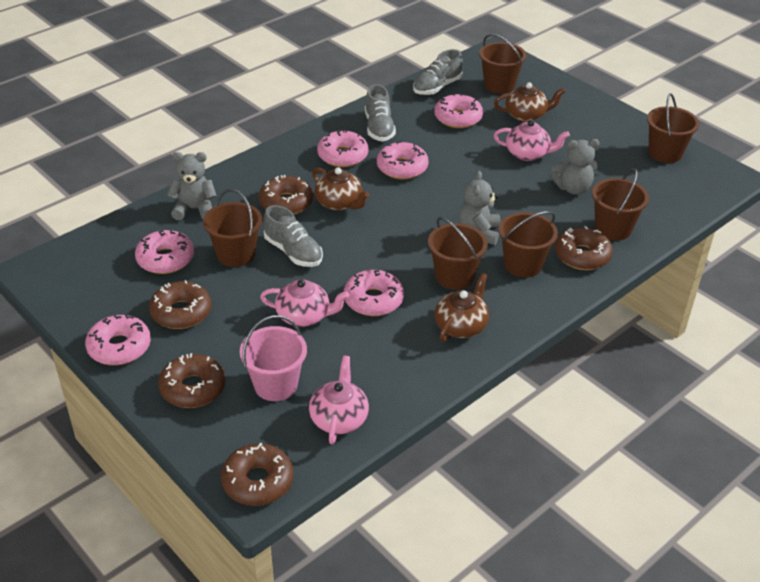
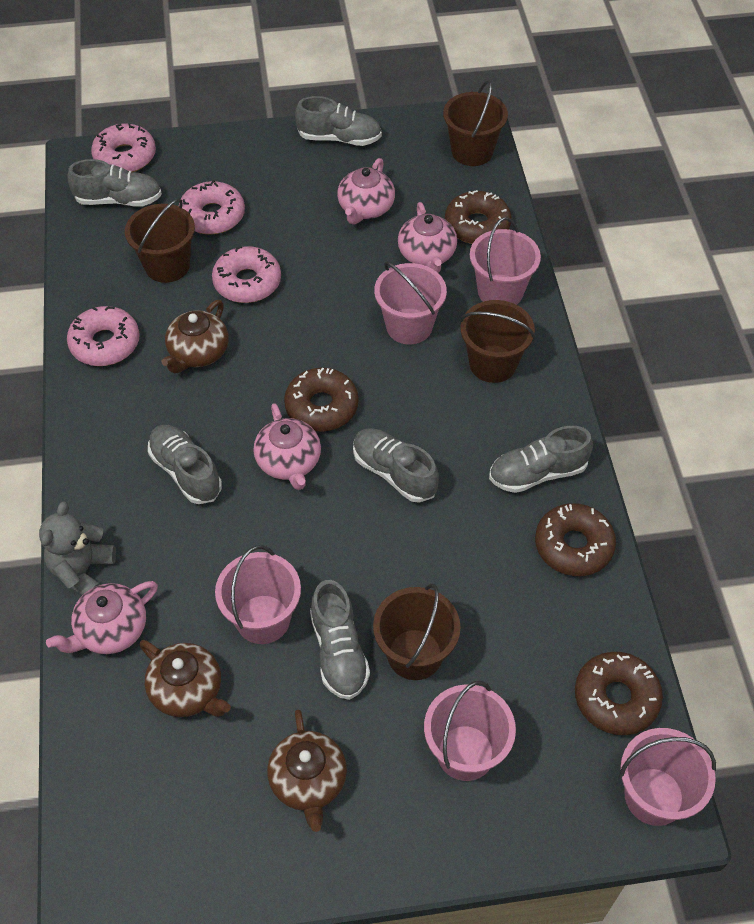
brown bucket: [203,189,262,267] [428,217,488,290] [479,34,526,94] [499,211,558,278] [592,168,649,241] [647,93,699,163] = 6 -> [125,198,195,283] [373,584,461,680] [443,80,508,166] [460,300,535,383] = 4
brown donut: [149,280,211,329] [158,353,226,408] [221,443,294,506] [259,175,313,214] [555,226,613,270] = 5 -> [284,368,359,432] [445,190,511,244] [535,503,616,576] [575,652,663,735] = 4
grey shoe: [263,205,323,267] [365,84,396,141] [413,49,463,95] = 3 -> [67,159,162,207] [148,425,222,504] [295,96,382,146] [310,580,370,700] [353,428,439,503] [489,426,593,493] = 6
grey teddy bear: [167,152,217,220] [459,171,501,245] [550,139,600,195] = 3 -> [39,501,116,595] = 1
pink bucket: [240,315,307,401] = 1 -> [215,545,301,644] [374,262,447,344] [424,681,516,781] [470,217,541,305] [619,728,716,826] = 5
pink donut: [85,315,151,365] [135,230,194,274] [317,130,369,167] [344,270,404,316] [377,141,429,179] [434,93,483,128] = 6 -> [67,306,140,366] [91,124,156,172] [179,180,245,234] [212,246,281,303] = 4
pink teapot: [260,279,349,327] [309,356,369,444] [494,120,570,161] = 3 -> [46,581,158,654] [254,403,321,490] [337,158,395,224] [398,202,457,273] = 4

